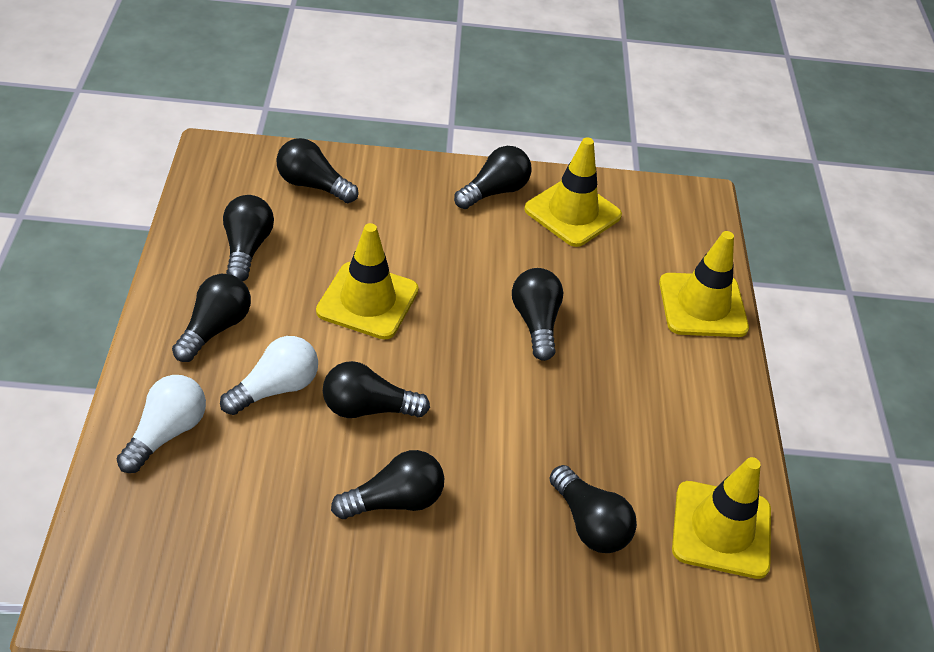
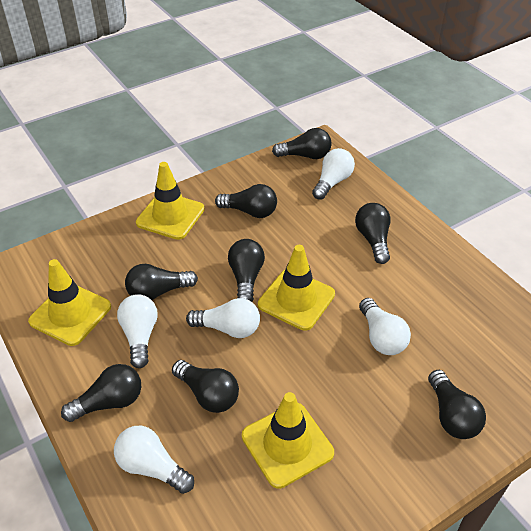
white light bulb: [117,375,206,473] [220,336,318,415] = 2 -> [114,426,194,494] [117,294,158,368] [186,298,260,338] [312,148,355,200] [359,298,411,355] = 5

